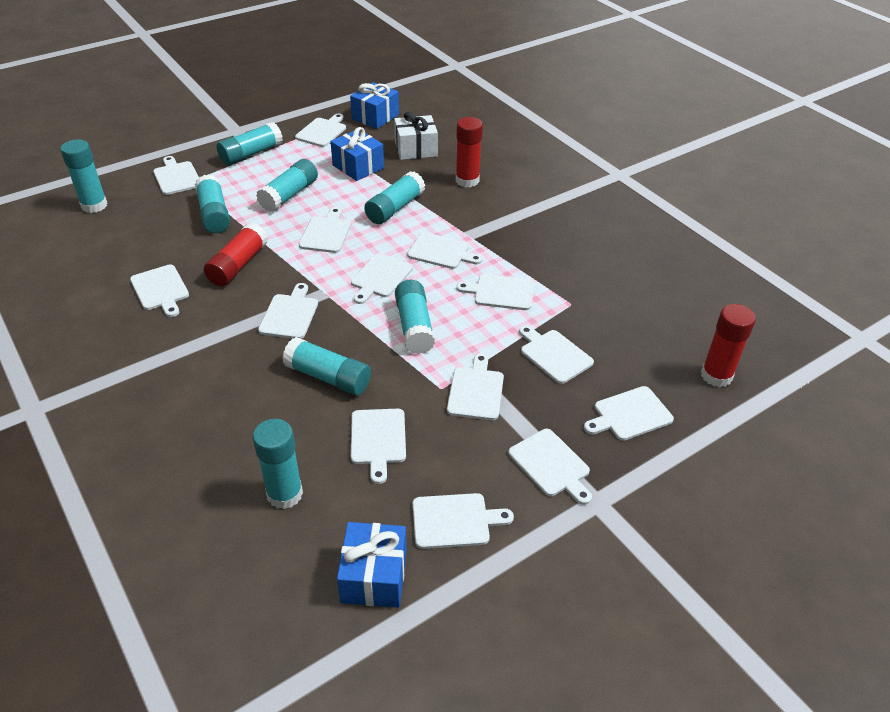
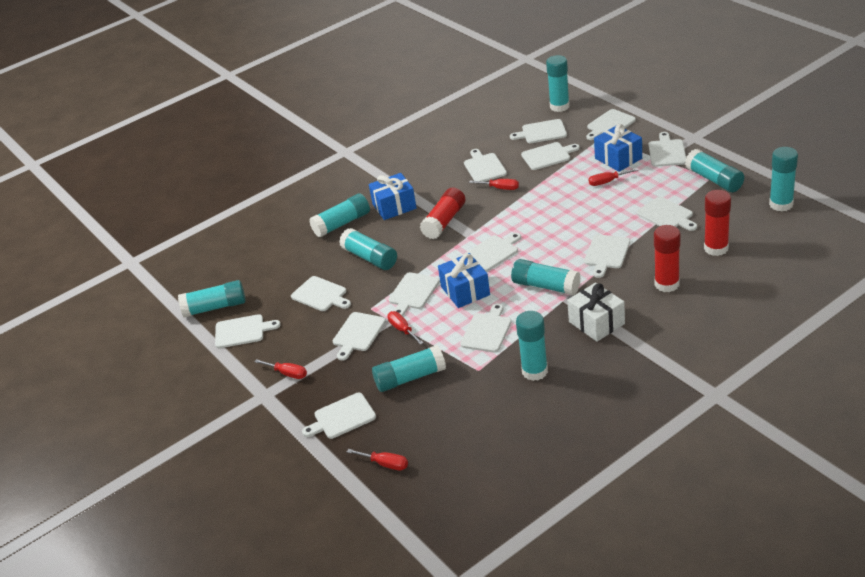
red screwdriver: none = 0 -> [254,359,307,379] [347,449,408,470] [388,311,424,345] [469,179,519,190] [589,168,638,186] = 5
turquoise glue stick: [60,139,107,213] [195,174,230,233] [217,122,283,165] [253,419,303,509] [256,159,318,212] [282,337,371,395] [364,171,425,224] [395,280,435,354] = 8 -> [178,280,246,317] [309,193,370,237] [339,228,397,270] [372,345,446,392] [511,259,581,295] [516,311,548,381] [546,55,570,112] [685,149,744,192] [769,147,798,212] = 9

